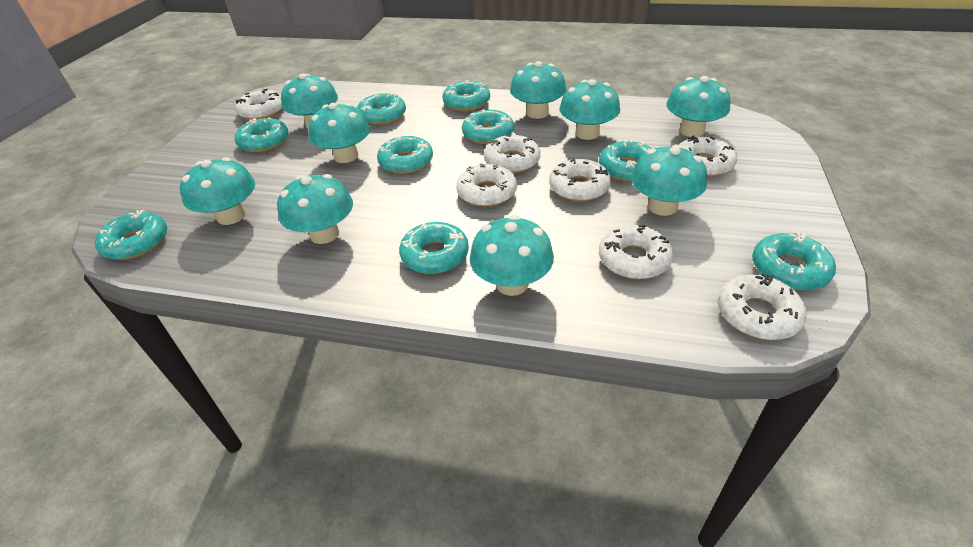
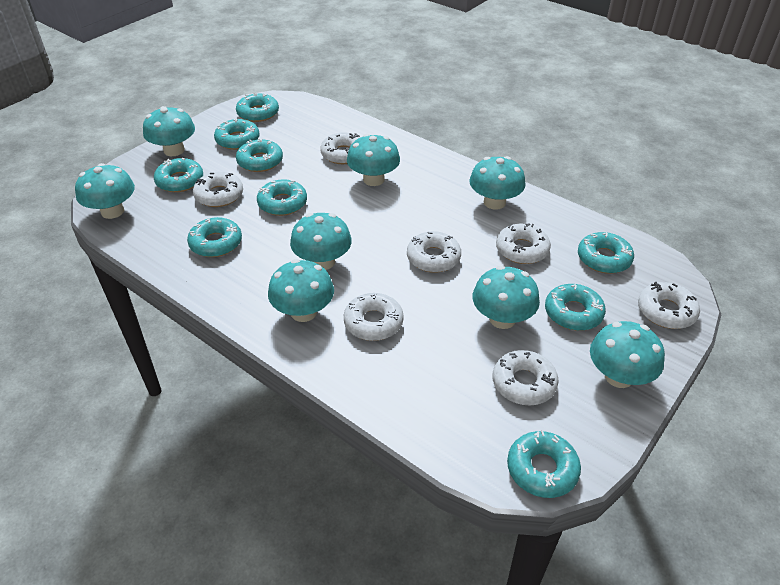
turquoise mushroom: [180,157,255,225] [277,174,353,244] [281,73,338,128] [308,103,370,163] [470,215,554,296] [510,61,566,119] [559,79,620,140] [631,145,707,216] [666,76,731,137] = 9 -> [75,163,135,219] [143,106,195,156] [268,259,334,322] [290,213,352,270] [347,134,400,186] [469,156,525,210] [473,266,540,329] [590,321,665,388] = 8

